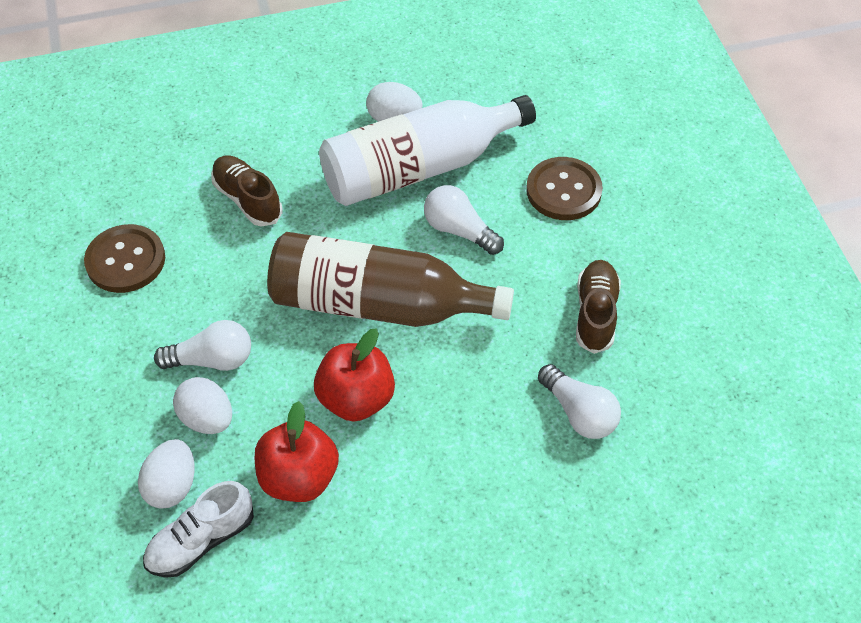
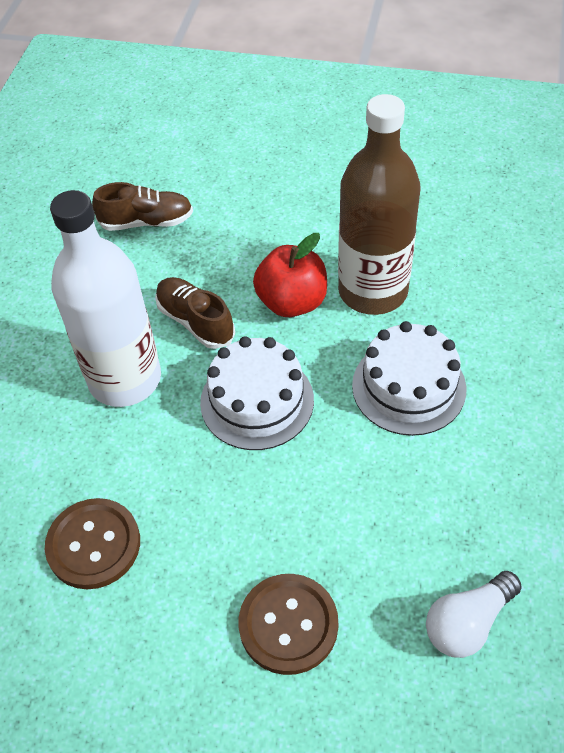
red apple: [255,401,339,502] [314,328,395,422] = 2 -> [253,233,327,317] = 1
white cake: none = 0 -> [200,336,314,450] [352,321,466,436] = 2
white egg: [138,439,195,509] [173,377,232,434] [366,82,422,122] = 3 -> none = 0
white light bulb: [154,320,251,371] [424,185,504,255] [538,364,621,439] = 3 -> [426,571,522,658] = 1
white shoe: [143,481,254,578] = 1 -> none = 0

